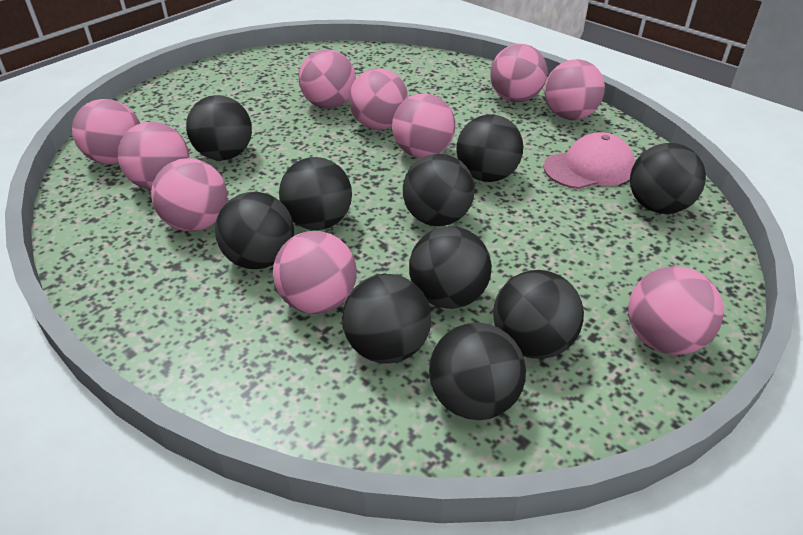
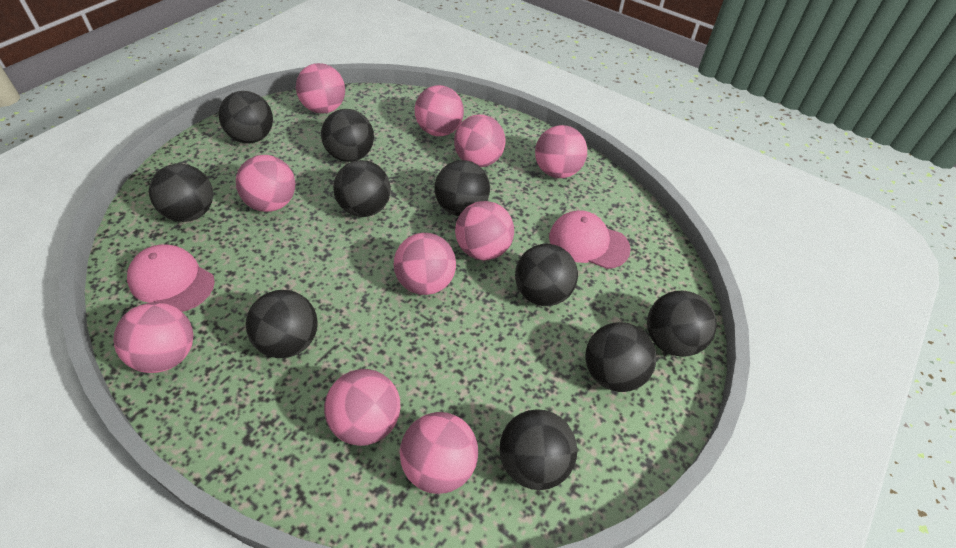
pink cap: [543,132,635,189] = 1 -> [127,244,215,312] [549,210,631,269] = 2

